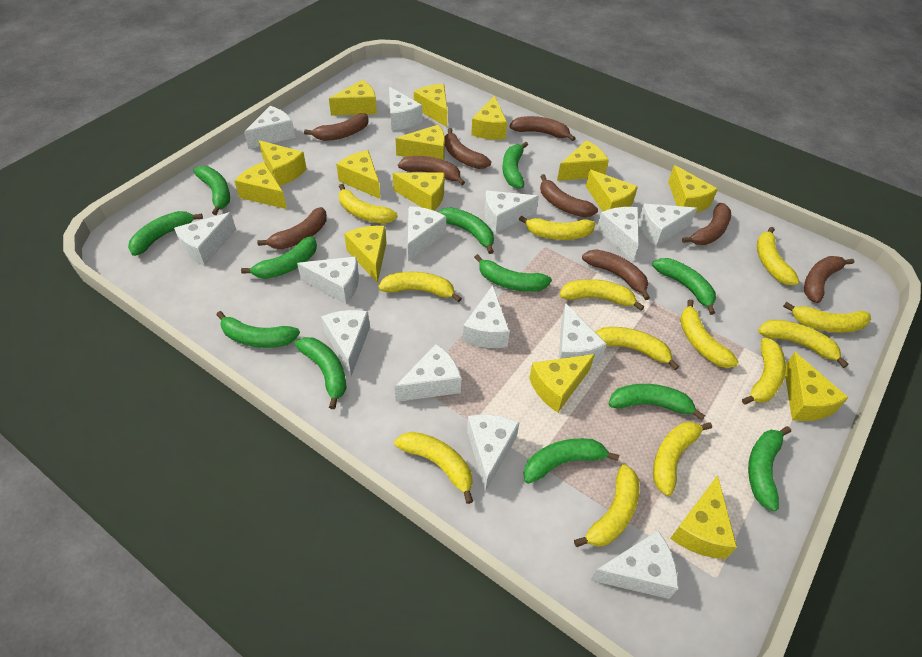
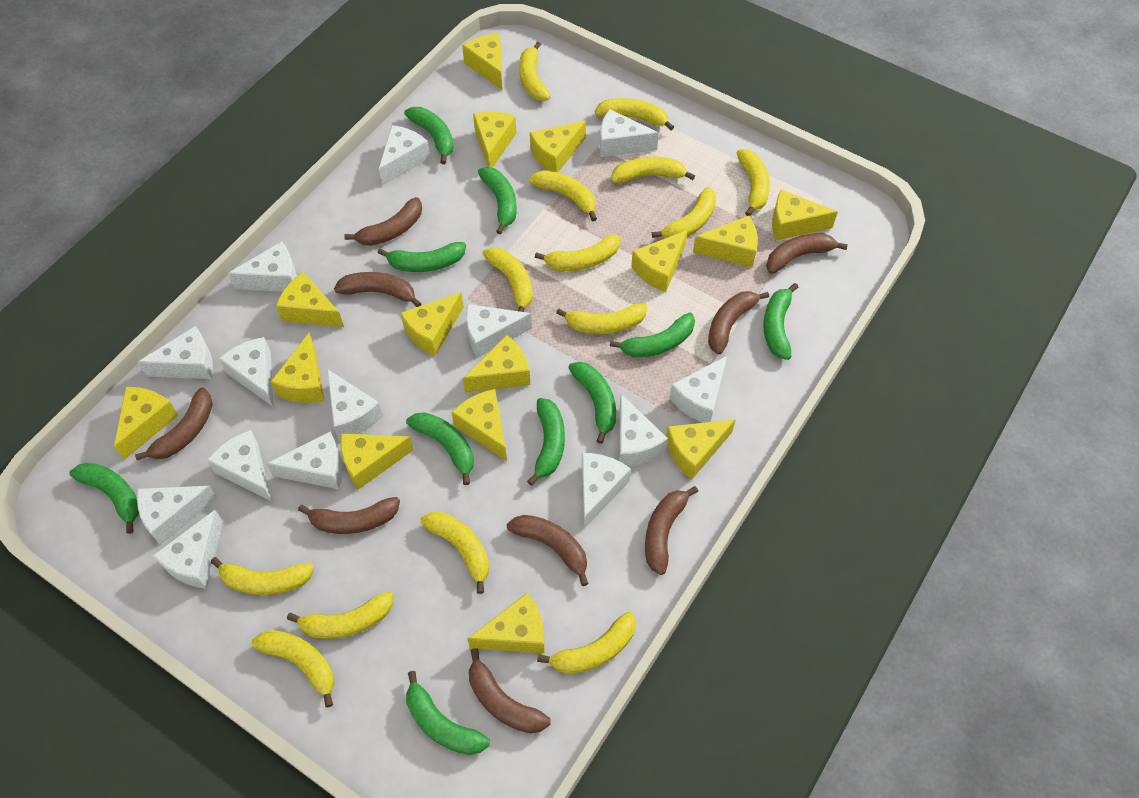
green banana: [128,211,203,256] [193,166,230,215] [216,311,300,348] [241,236,317,279] [295,337,347,409] [438,207,494,254] [474,254,552,292] [502,142,528,189] [524,438,619,484] [608,384,705,421] [652,258,716,315] [748,426,791,511] = 12 -> [70,462,139,534] [378,242,466,272] [404,107,454,164] [406,412,474,485] [406,671,490,755] [478,167,516,235] [527,398,565,486] [568,362,616,444] [610,312,695,358] [763,283,798,360] = 10
yellow banana: [339,184,398,224] [378,272,462,302] [395,432,473,504] [519,216,596,240] [559,279,644,311] [574,464,640,547] [595,327,679,370] [653,422,712,496] [680,299,739,368] [742,337,786,405] [757,227,800,285] [758,320,848,368] [783,302,871,333] = 13 -> [211,557,314,595] [252,630,334,707] [287,591,393,639] [420,512,489,594] [482,247,533,312] [519,42,550,101] [529,170,597,221] [535,234,620,271] [537,612,636,674] [556,303,647,334] [595,98,674,130] [611,157,695,183] [652,187,716,238] [737,149,770,216] = 14

